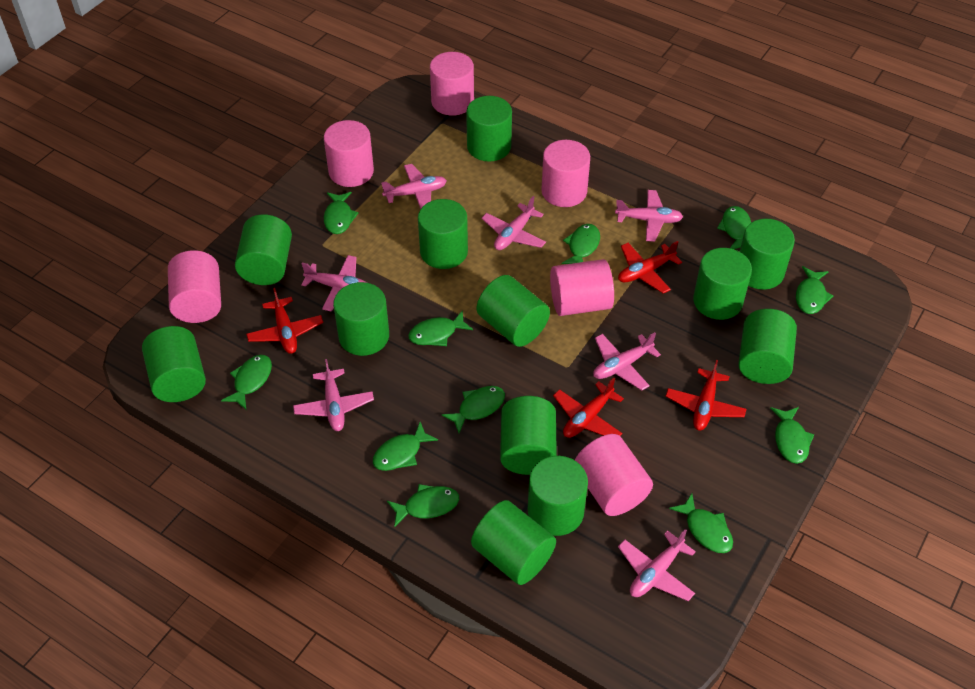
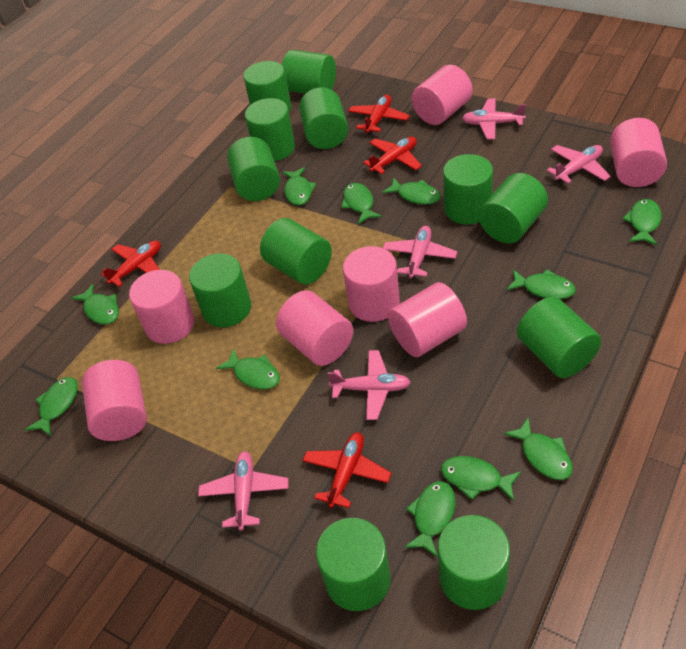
pink cylinder: [168,250,221,323] [324,120,374,187] [430,52,474,116] [541,140,590,207] [550,259,614,316] [575,434,653,516] = 6 -> [82,360,147,441] [129,270,195,344] [276,290,353,366] [343,246,400,322] [388,282,467,357] [412,65,473,125] [610,118,667,187] = 7
pink plane: [293,359,374,431] [301,255,367,311] [381,164,447,209] [482,196,546,250] [593,332,661,391] [615,190,683,242] [618,529,696,601] = 7 -> [198,451,289,531] [327,350,410,420] [383,226,457,279] [462,99,526,139] [547,145,611,183] = 5

